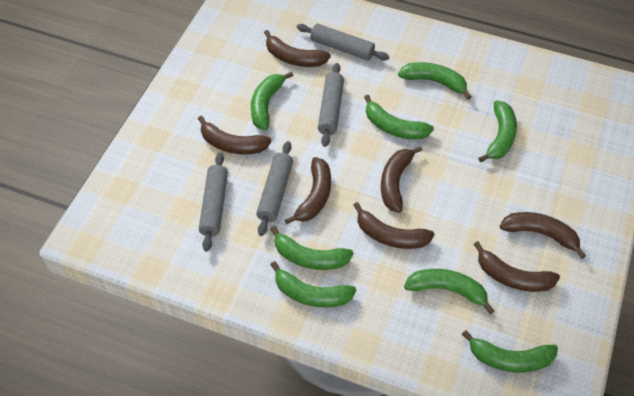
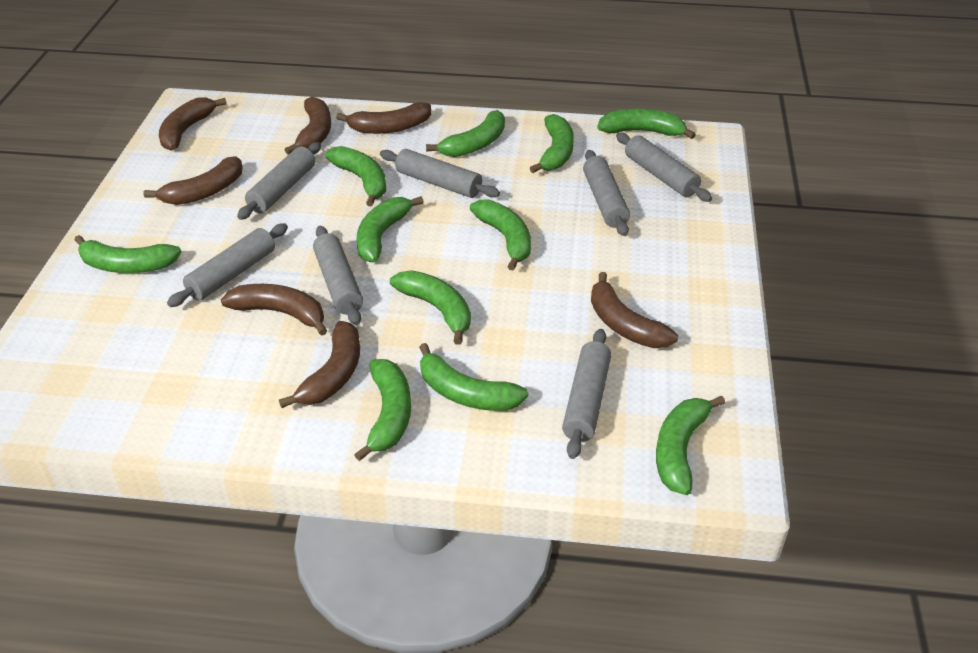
green banana: [251,71,294,130] [270,226,354,270] [270,261,356,308] [364,95,434,139] [398,62,471,100] [404,269,495,314] [462,330,558,373] [479,101,517,162] = 8 -> [75,235,181,273] [325,146,386,206] [354,359,411,461] [356,196,424,262] [390,271,471,345] [419,343,528,411] [426,110,505,157] [470,200,531,270] [530,114,574,173] [597,109,696,139] [656,396,725,495] = 11
grey rolling pin: [199,153,228,251] [256,141,293,236] [297,24,390,60] [318,63,344,147] = 4 -> [167,223,288,307] [237,142,321,220] [313,226,363,325] [380,149,500,198] [562,329,611,459] [583,150,630,236] [616,132,712,202] = 7

